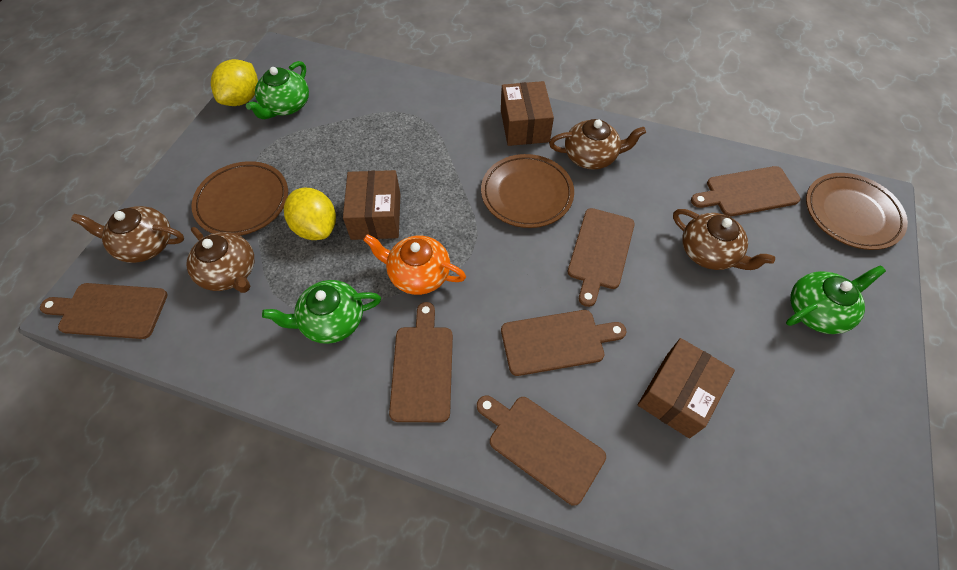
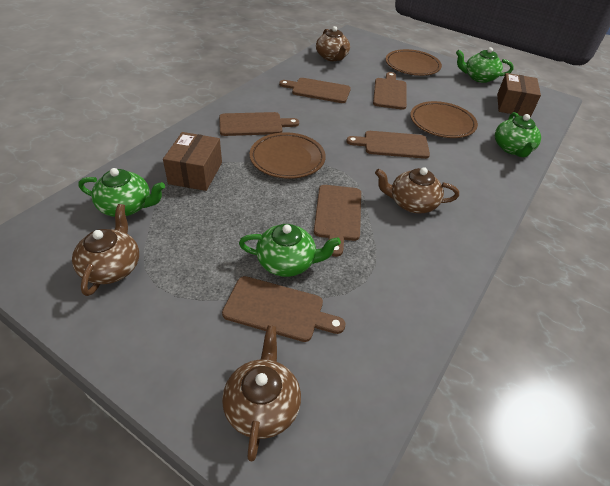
brown box: [343,170,400,240] [501,81,554,146] [638,338,735,438] = 3 -> [163,132,222,191] [497,73,541,117] = 2
green teapot: [246,61,309,119] [262,280,381,344] [786,265,886,334] = 3 -> [79,168,165,217] [239,224,341,277] [456,47,514,83] [495,112,541,157] = 4
orange teapot: [363,234,466,295] = 1 -> none = 0
yellow lemon: [211,59,258,106] [284,187,336,240] = 2 -> none = 0

